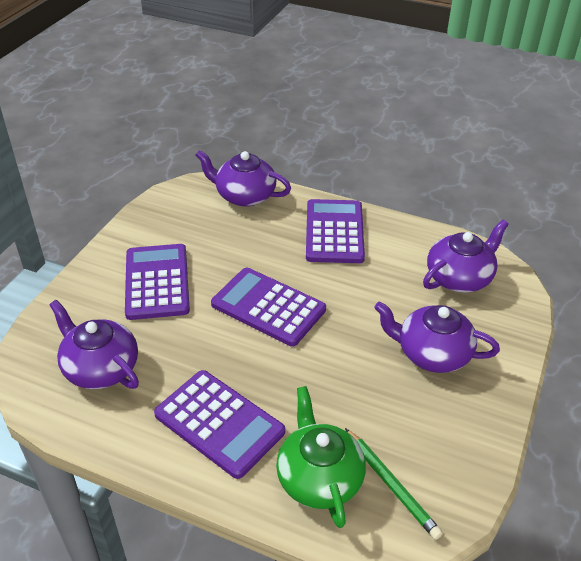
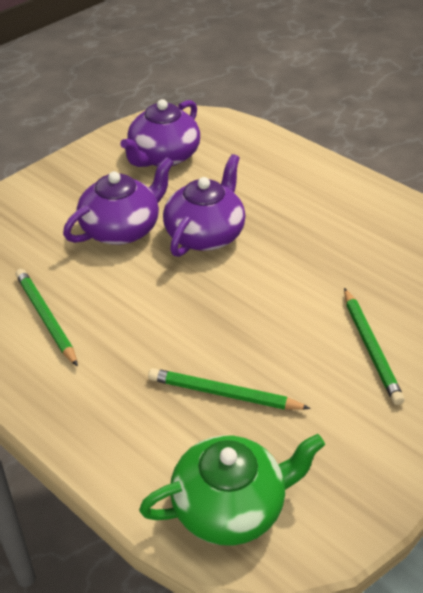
green pencil: [345,428,443,540] = 1 -> [16,269,78,367] [148,368,311,410] [344,288,405,405] = 3
purple calculator: [125,244,190,320] [154,370,285,479] [211,268,326,347] [306,199,365,263] = 4 -> none = 0
purple teapot: [49,300,139,389] [196,150,291,207] [374,301,500,373] [423,220,509,293] = 4 -> [63,157,174,245] [120,99,200,167] [163,154,246,257] = 3

